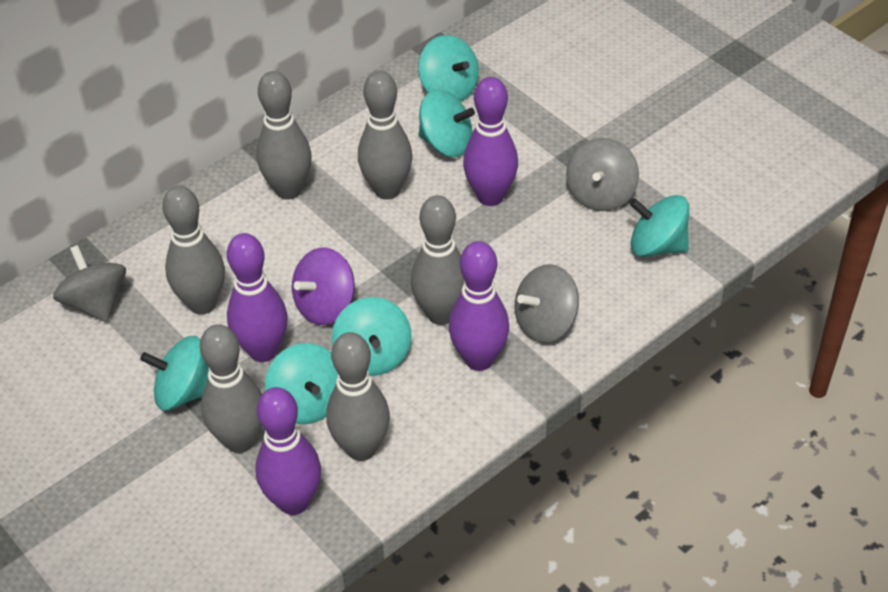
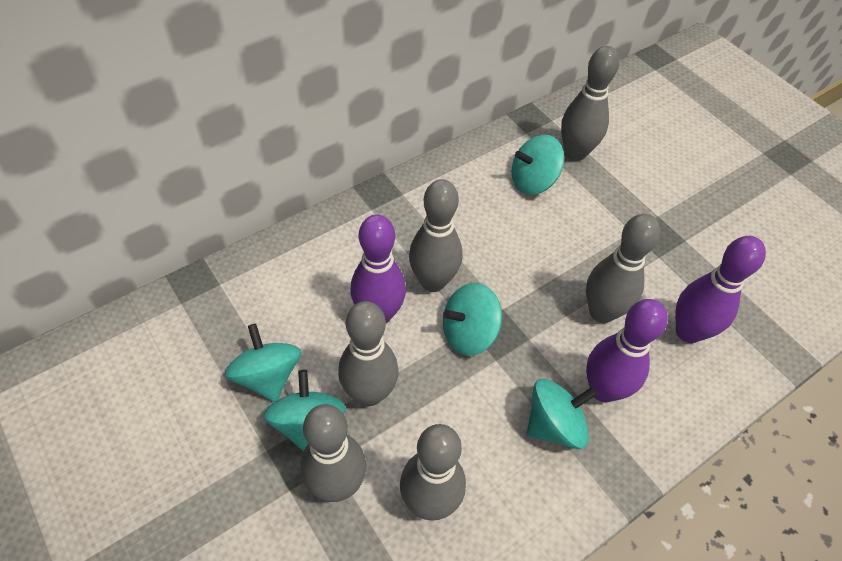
grey spinning top: [53,245,126,322] [515,264,579,343] [566,138,639,211] = 3 -> none = 0
purple bowling pin: [227,233,288,362] [255,387,321,515] [449,241,509,371] [463,77,518,206] = 4 -> [350,214,406,324] [586,299,668,402] [675,236,766,343] = 3
purple spinning top: [292,248,355,325] = 1 -> none = 0
turquoise spinning top: [140,336,209,411] [265,343,338,424] [332,297,411,376] [418,35,479,102] [419,90,475,157] [630,195,689,257] = 6 -> [225,323,301,402] [264,370,346,452] [443,283,502,356] [511,135,564,195] [527,379,597,449] = 5

